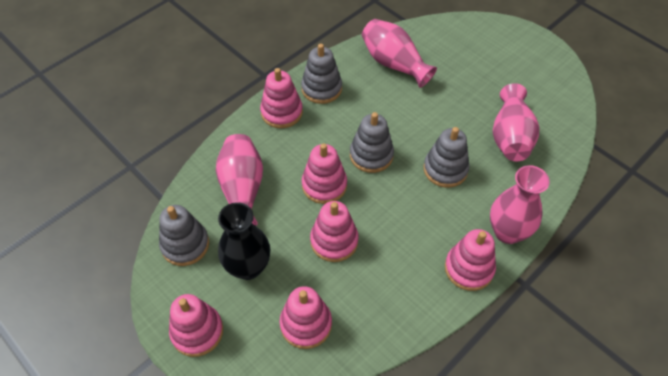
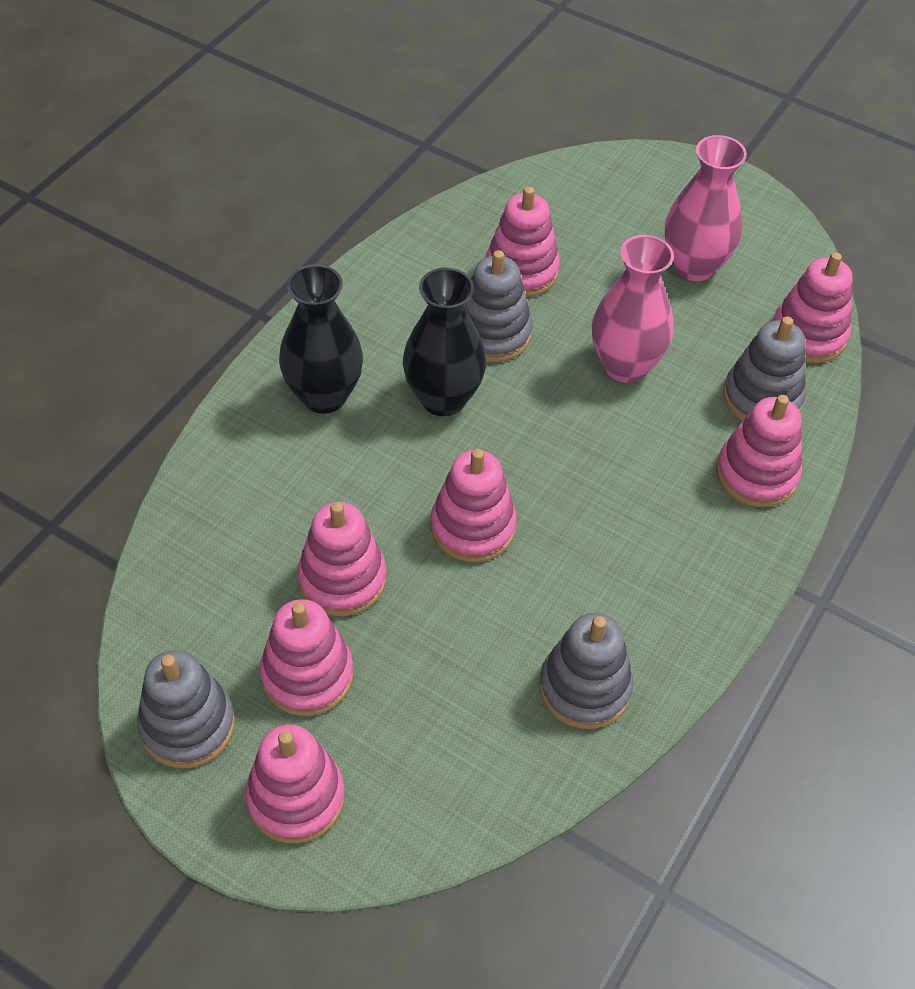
black vase: [218,202,270,280] = 1 -> [279,264,363,414] [403,267,486,416] = 2
pink stacking toy: [169,294,223,357] [260,68,303,128] [280,286,332,349] [302,143,347,204] [310,201,359,262] [445,229,496,291] = 6 -> [245,724,345,844] [260,599,353,716] [297,502,386,616] [431,449,517,562] [486,186,560,297] [716,395,802,507] [773,252,853,363] = 7
pink vase: [216,134,263,226] [362,19,437,88] [490,165,550,244] [493,83,540,161] = 4 -> [592,235,674,383] [665,135,747,281] = 2

